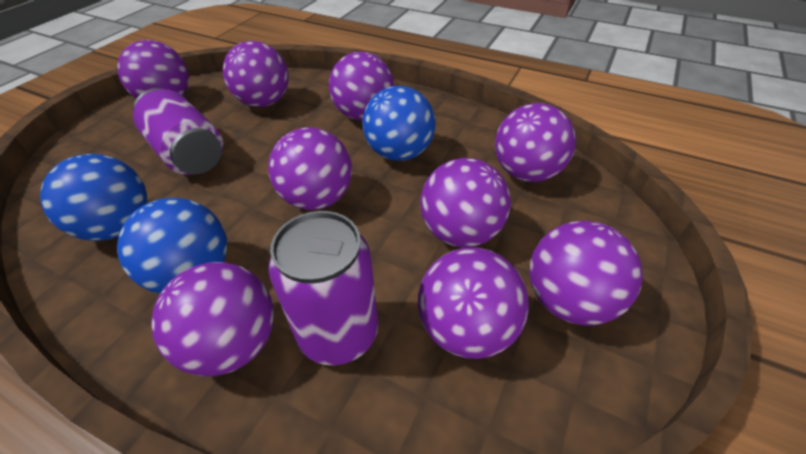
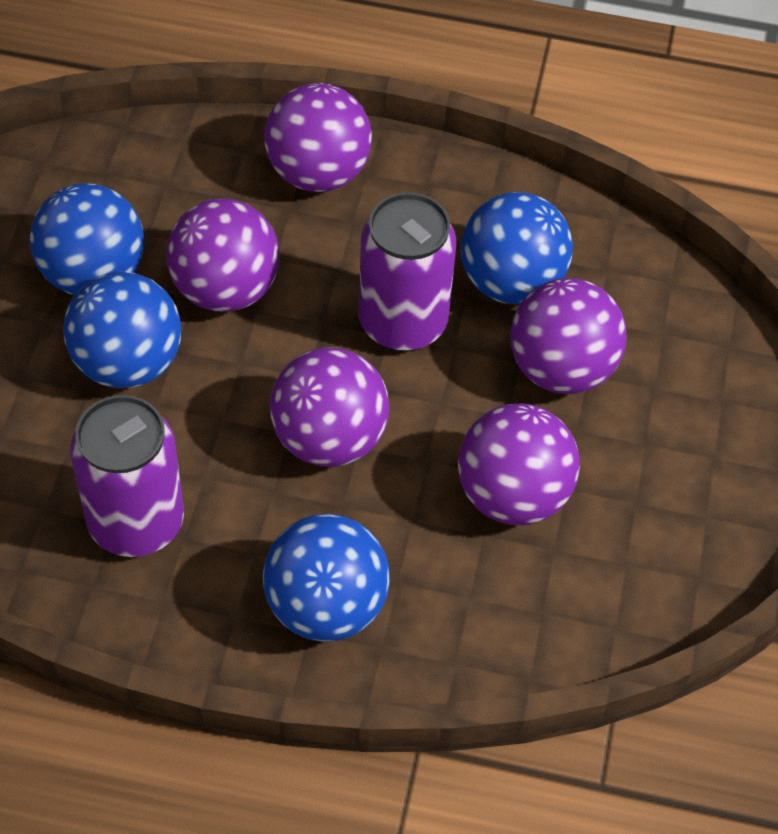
blue ball: [40,154,147,241] [117,198,227,294] [363,86,435,161] = 3 -> [30,183,144,295] [63,272,181,388] [263,514,390,642] [461,192,573,304] = 4
purple ball: [117,40,189,98] [151,262,274,376] [223,41,289,107] [268,127,352,210] [329,52,394,120] [418,248,529,359] [421,158,511,247] [495,103,576,182] [529,221,643,326] = 9 -> [166,198,280,312] [264,83,372,192] [269,347,389,467] [458,404,580,525] [510,278,626,394] = 5

